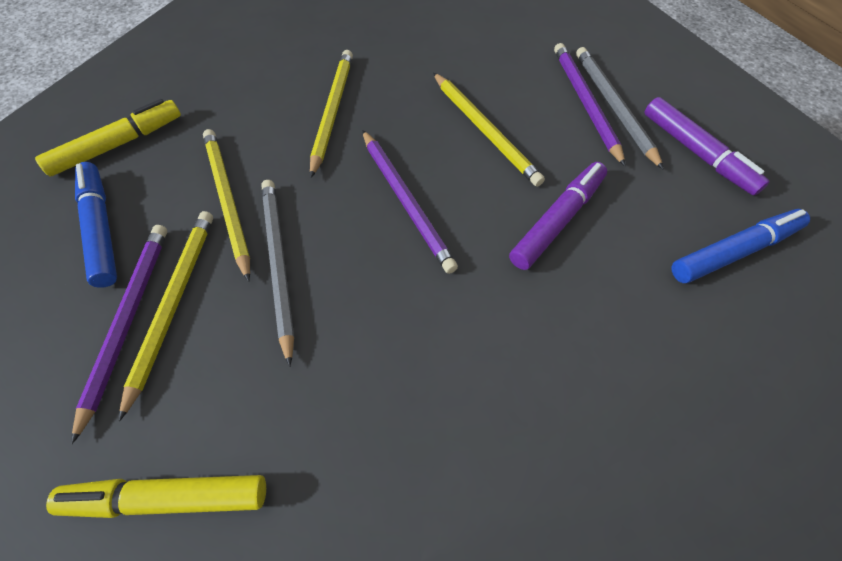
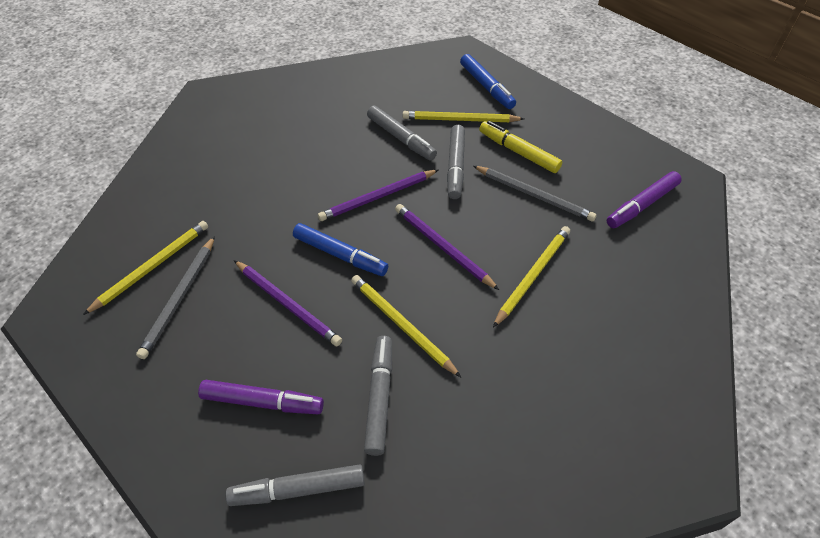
grey marker: none = 0 -> [226,464,365,506] [364,336,392,456] [367,105,437,160] [447,125,465,199] = 4
yellow marker: [35,99,181,176] [46,475,266,518] = 2 -> [479,121,562,173] = 1

